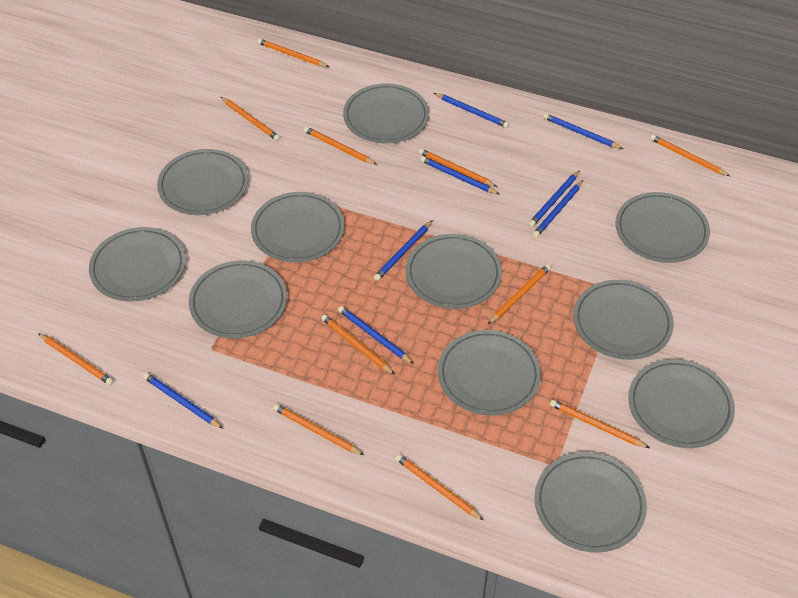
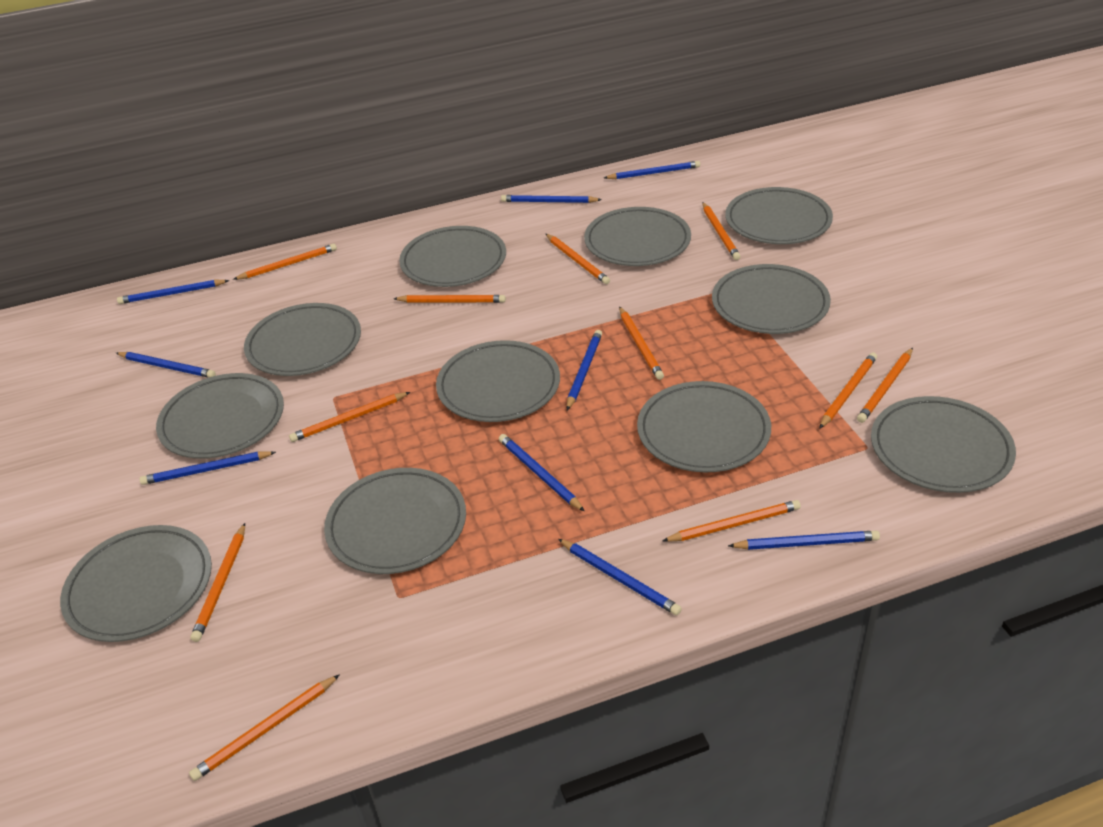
blue pencil: [143,373,223,429] [338,306,414,364] [374,220,433,281] [421,156,499,194] [434,93,509,128] [529,170,580,227] [533,180,583,238] [543,113,623,149] = 8 -> [116,352,216,377] [117,280,229,304] [140,451,276,485] [499,434,585,512] [501,195,602,203] [558,539,682,615] [567,330,602,410] [604,161,700,179] [728,531,880,550] = 9

